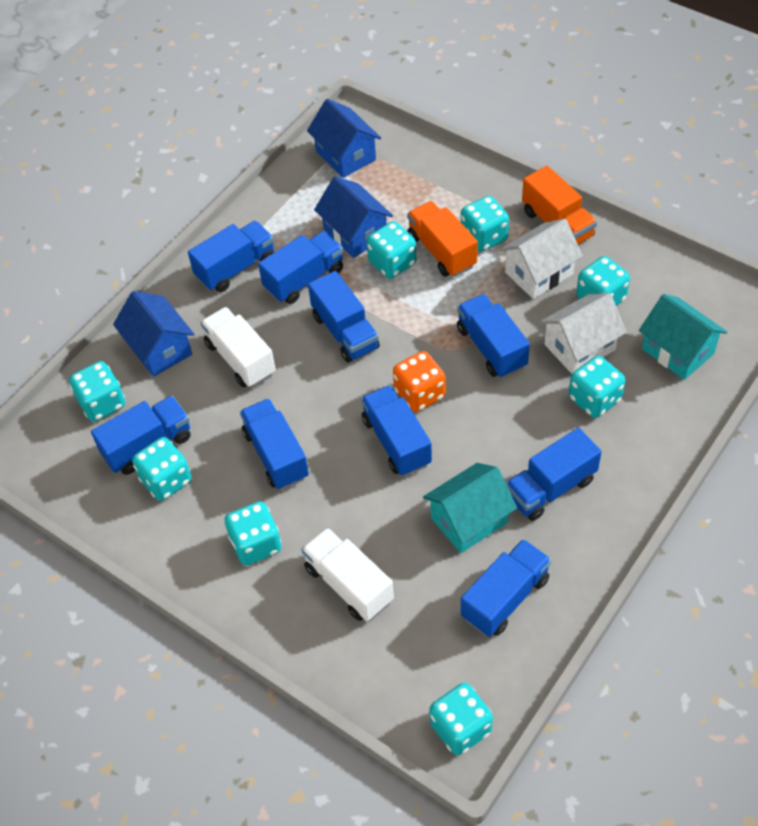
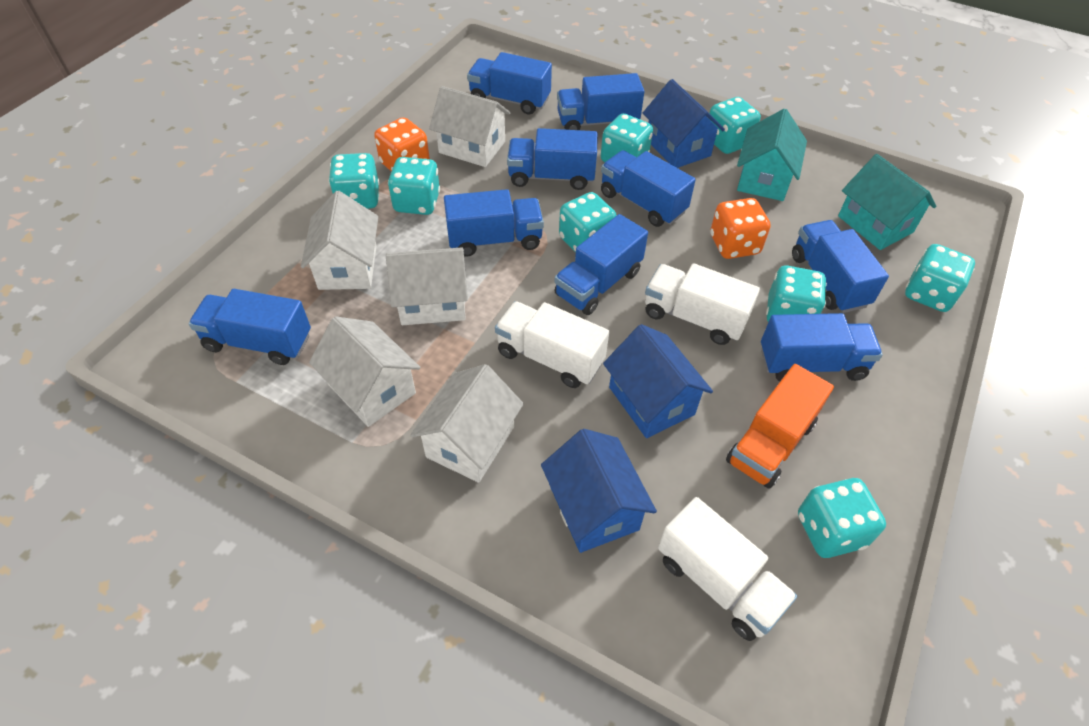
orange dice: [393,351,446,412] = 1 -> [374,117,430,172] [710,198,771,259] = 2
orange truck: [407,201,478,277] [522,166,597,244] = 2 -> [726,364,834,489] = 1
white house: [500,219,583,299] [540,293,627,374] = 2 -> [301,191,378,290] [309,316,421,427] [386,247,468,325] [410,364,524,483] [429,86,510,167] = 5
white truck: [201,307,276,387] [301,527,394,621] = 2 -> [495,301,609,388] [645,263,760,345] [658,497,797,641] = 3

